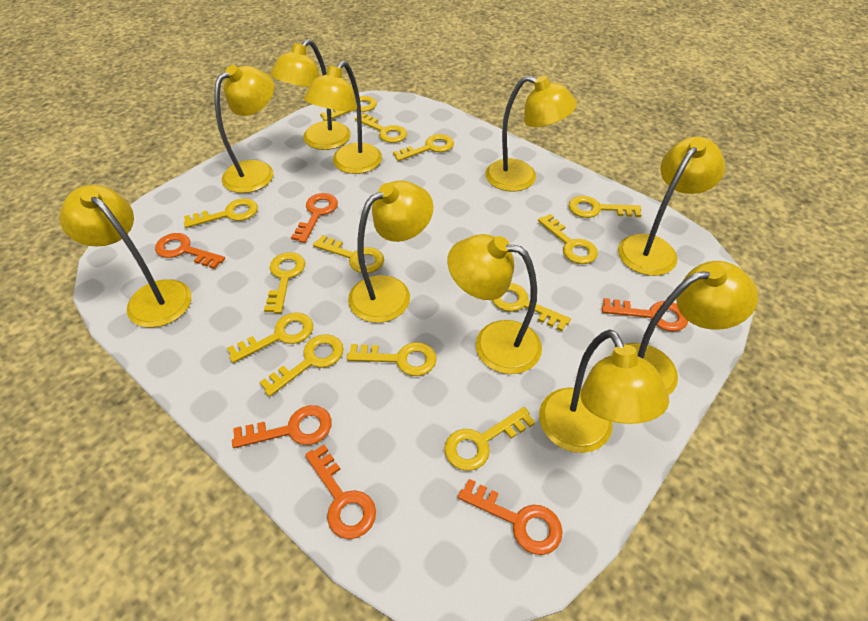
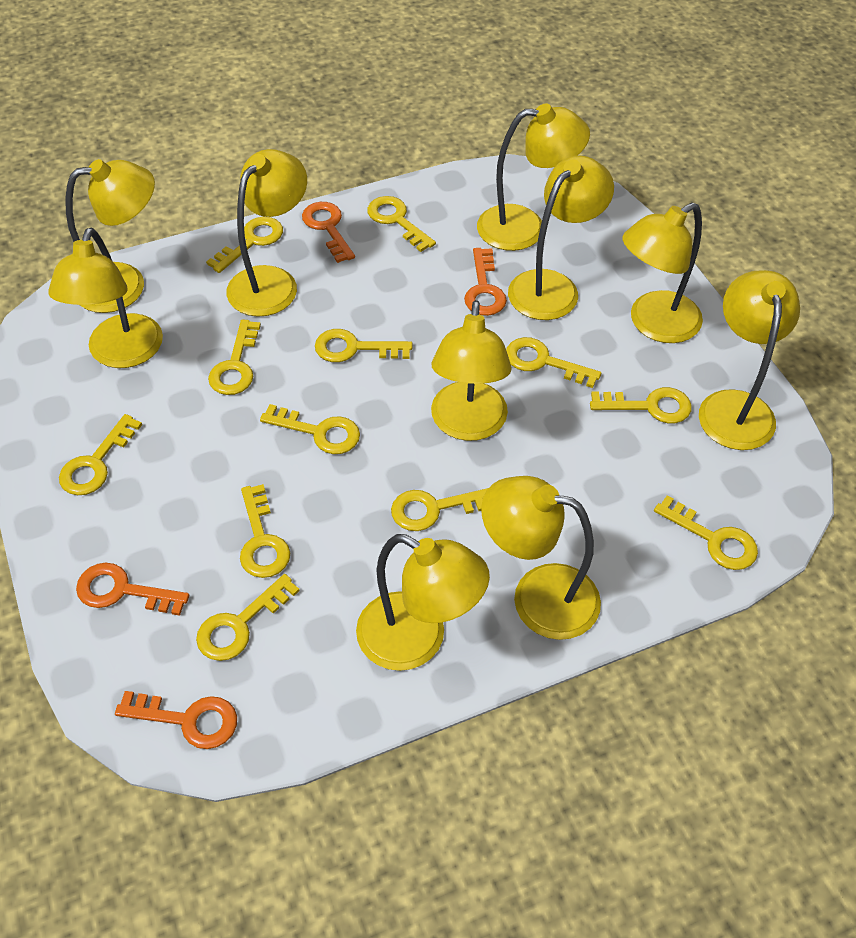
orange key: [155,233,225,269] [232,405,332,448] [291,193,338,243] [305,445,376,539] [458,479,563,555] [602,298,688,331] = 6 -> [76,563,189,616] [115,691,237,749] [302,202,355,263] [464,248,507,316] = 4
yellow key: [184,198,258,228] [227,312,313,363] [259,334,344,397] [264,252,305,313] [313,235,384,273] [320,96,377,121] [347,342,437,376] [355,113,407,143] [393,134,454,161] [444,407,535,471] [492,283,571,331] [538,214,598,264] [569,196,641,218] = 13 -> [59,414,142,495] [196,574,300,661] [206,217,283,273] [208,319,261,395] [240,484,290,578] [260,404,360,454] [315,329,412,362] [367,196,436,252] [391,488,489,531] [506,337,602,388] [590,387,692,423] [654,495,758,570] = 12

